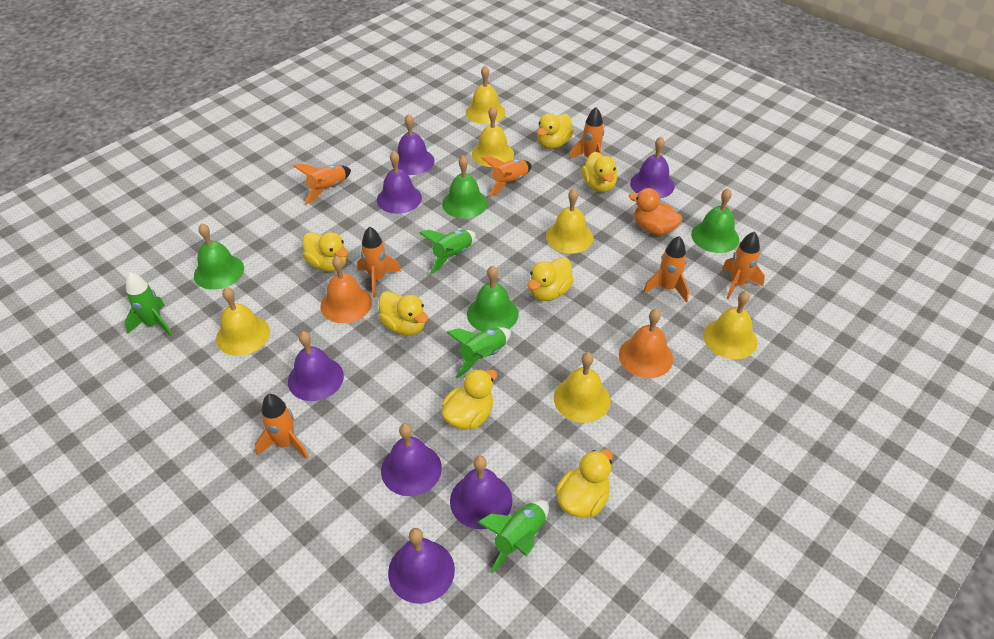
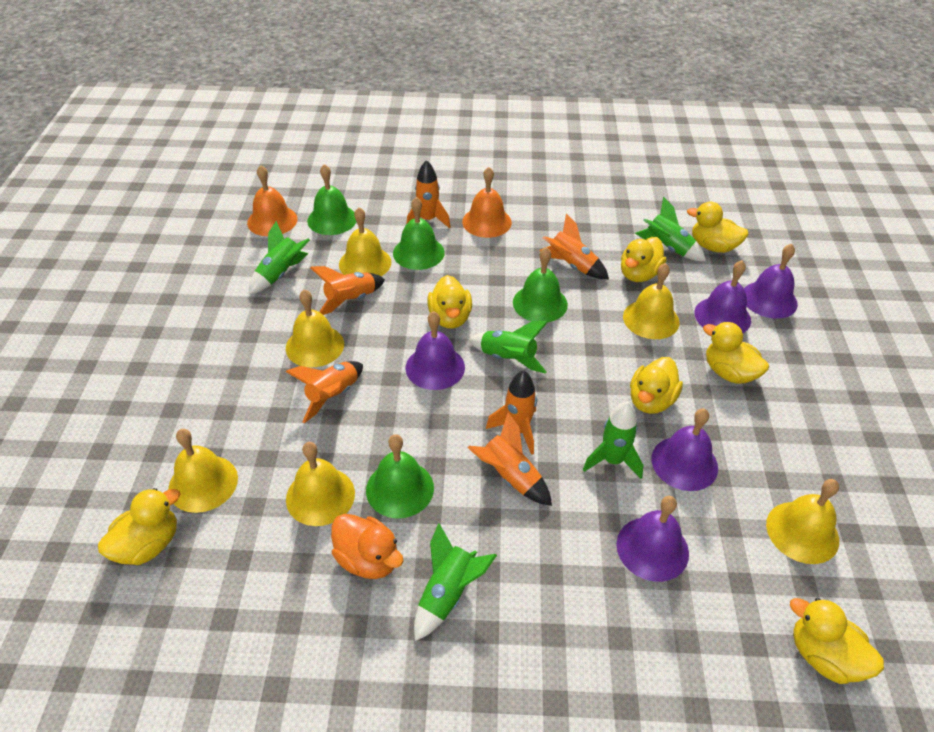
green rocket: [124,272,173,336] [419,230,475,274] [446,328,511,378] [477,500,549,574] = 4 -> [249,221,310,294] [414,523,497,641] [469,321,548,374] [583,401,643,479] [635,197,706,261] = 5
orange rocket: [255,394,309,459] [293,163,351,204] [357,226,401,297] [481,156,532,197] [569,107,604,159] [643,236,689,303] [722,231,765,299] = 7 -> [286,361,363,423] [310,266,385,315] [407,160,451,228] [468,413,552,506] [486,370,537,455] [539,213,609,279] = 6
purple bell: [288,331,344,401] [377,151,422,214] [381,423,442,496] [388,528,455,604] [392,114,435,175] [450,456,512,529] [630,137,675,198] = 7 -> [406,311,465,390] [616,496,689,582] [651,409,718,491] [694,260,751,333] [744,244,798,319] = 5

